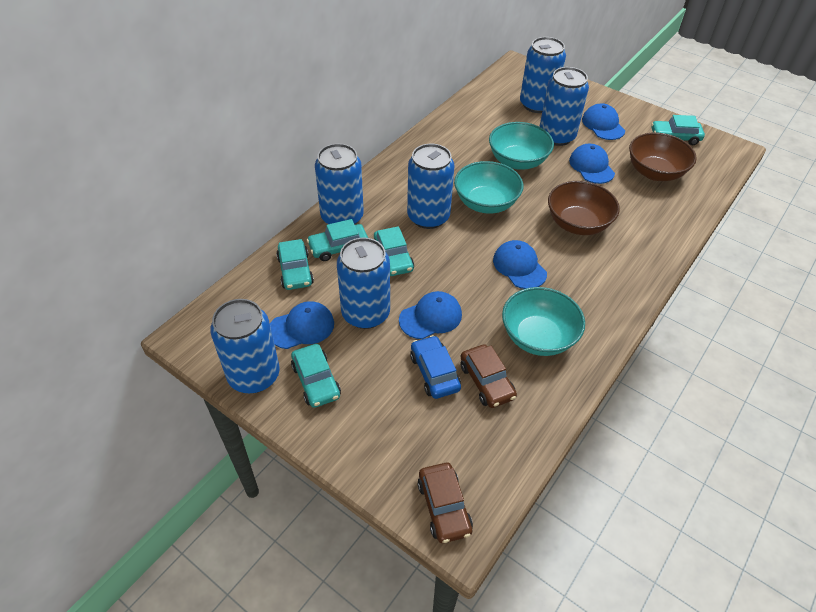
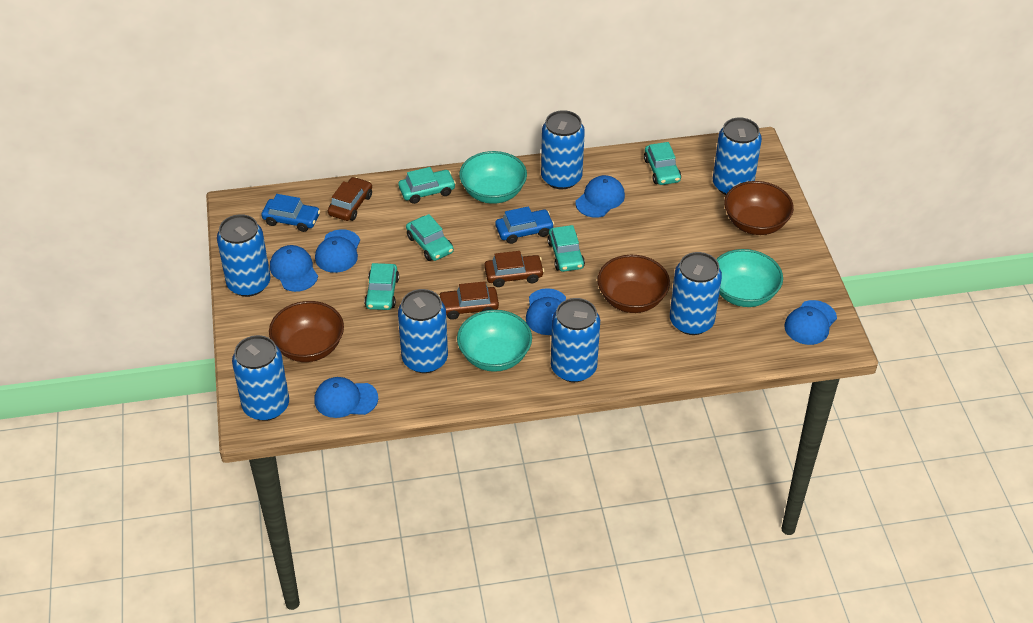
blue can: [210,299,280,393] [315,143,364,225] [337,238,390,329] [407,144,455,229] [520,37,566,113] [539,67,589,146] = 6 -> [217,214,271,297] [232,335,289,421] [398,289,448,373] [541,110,585,189] [551,298,600,382] [670,252,722,335] [713,117,762,195] = 7
blue cap: [270,301,334,349] [399,291,462,339] [493,240,547,289] [569,144,615,184] [582,103,625,140] = 5 -> [270,245,318,292] [314,377,378,418] [315,229,360,273] [526,288,566,335] [576,175,625,218] [784,300,837,345] = 6
blue car: [410,335,461,399] = 1 -> [261,194,320,232] [495,206,554,244] = 2
brown bowl: [548,181,620,235] [629,133,697,181] = 2 -> [269,301,344,362] [597,255,670,313] [724,181,794,235] = 3
brown car: [418,463,473,543] [460,344,517,408] = 2 -> [328,177,372,221] [439,281,499,320] [484,251,544,287] = 3

